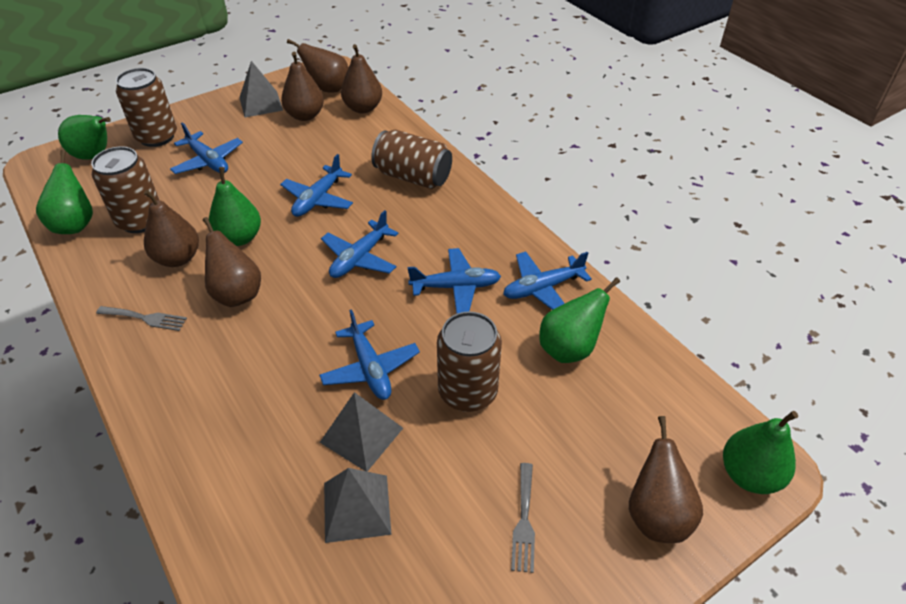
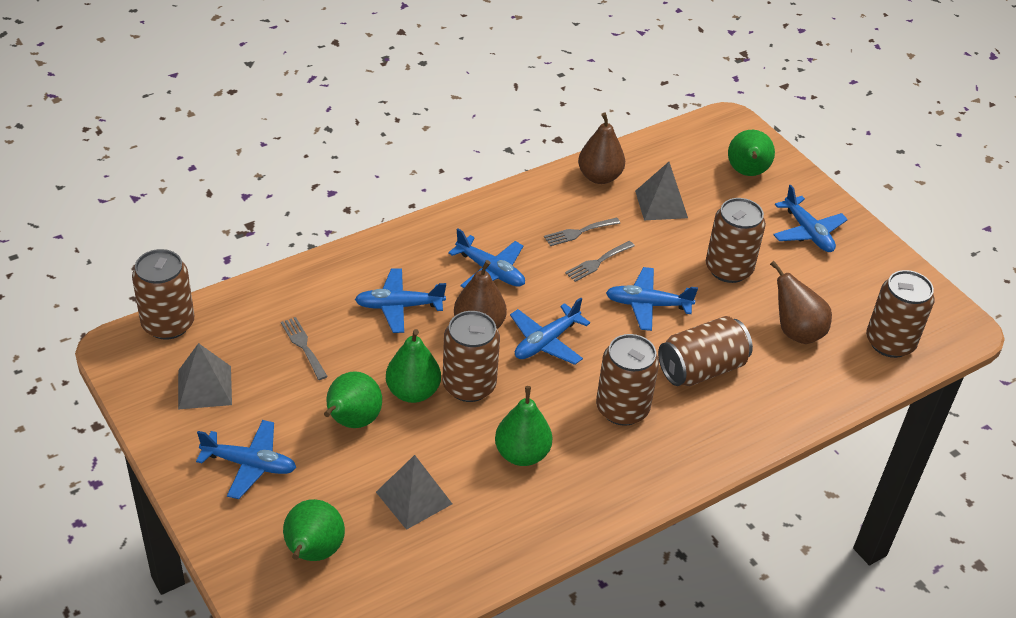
brown can: [91,146,159,233] [116,68,177,147] [371,130,452,189] [437,311,502,412] = 4 -> [132,249,194,340] [442,311,500,402] [596,334,659,426] [658,316,753,386] [706,198,766,283] [866,270,935,358] = 6
brown pear: [144,190,199,267] [203,217,261,307] [281,52,324,121] [287,39,349,93] [341,44,382,113] [629,416,703,543] = 6 -> [454,260,507,329] [578,112,625,184] [770,261,832,344] = 3
grey fork: [96,306,187,331] [511,463,535,573] = 2 -> [281,317,328,380] [544,218,620,246] [565,241,635,282] = 3

